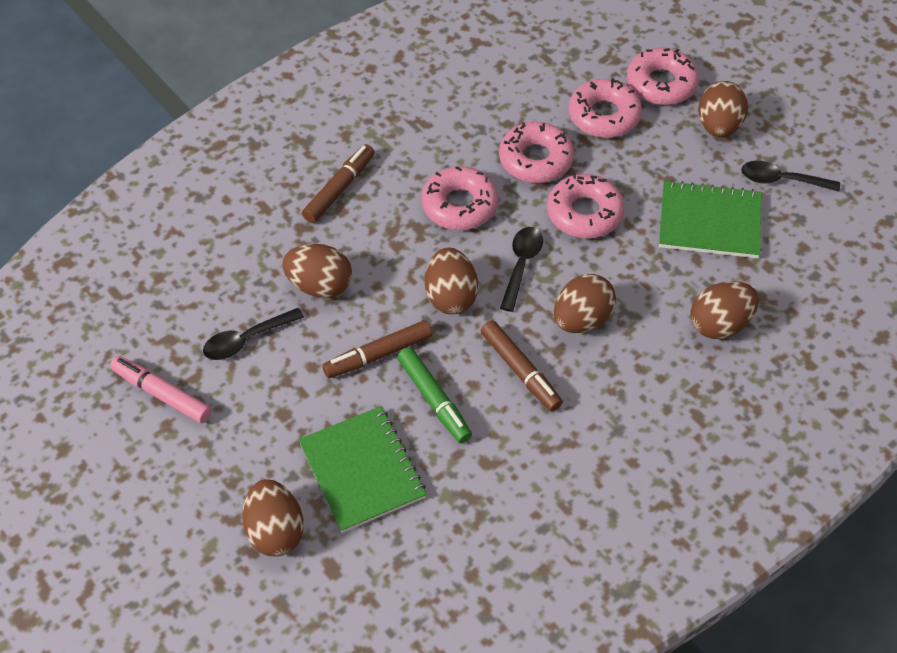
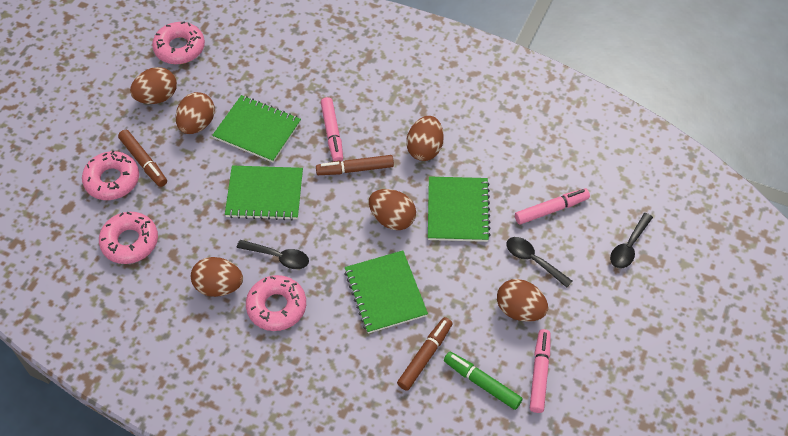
green notebook: [298,406,427,533] [659,180,761,258] = 2 -> [212,95,301,163] [225,165,303,220] [345,250,428,334] [428,176,491,242] = 4
pink donut: [422,166,498,230] [499,122,574,183] [547,173,624,238] [568,78,642,138] [627,48,699,105] = 5 -> [82,150,139,200] [99,212,158,264] [152,21,205,64] [246,275,306,331] = 4
pink marker: [110,356,211,423] = 1 -> [321,97,343,161] [515,188,590,224] [530,329,551,413] = 3

